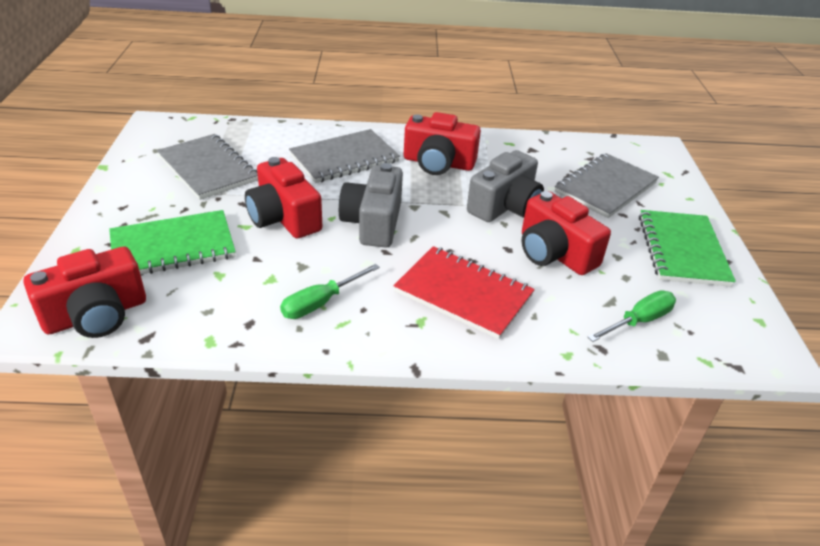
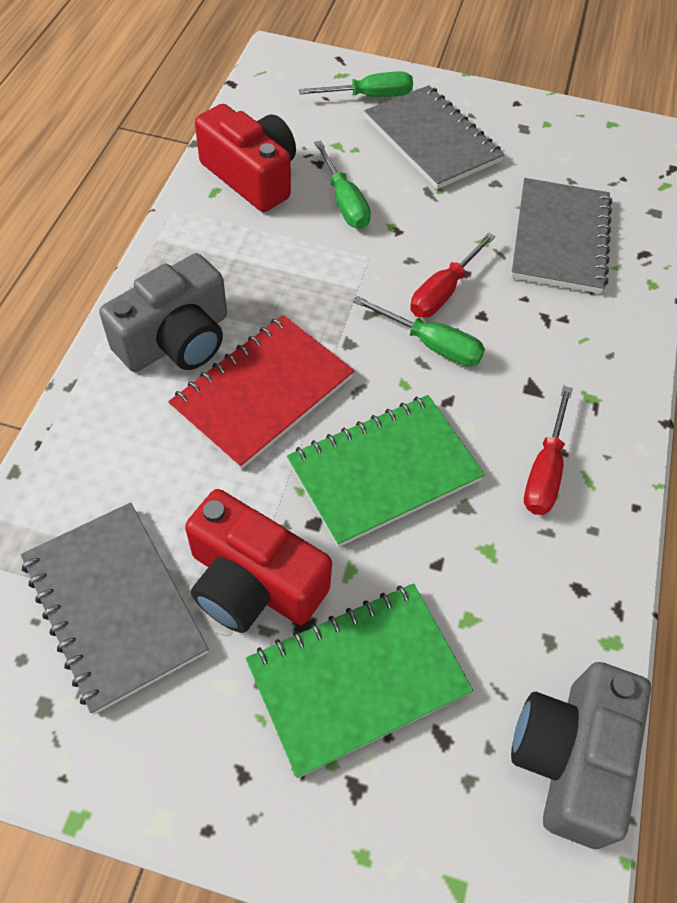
green screwdriver: [280,264,380,319] [588,291,676,342] = 2 -> [299,71,413,97] [314,140,371,229] [353,296,485,366] = 3
red camera: [24,247,146,338] [245,157,322,238] [404,112,481,175] [522,191,611,275] = 4 -> [185,489,332,633] [195,104,296,212] = 2
red screwdriver: none = 0 -> [410,233,496,317] [524,386,573,515] = 2

